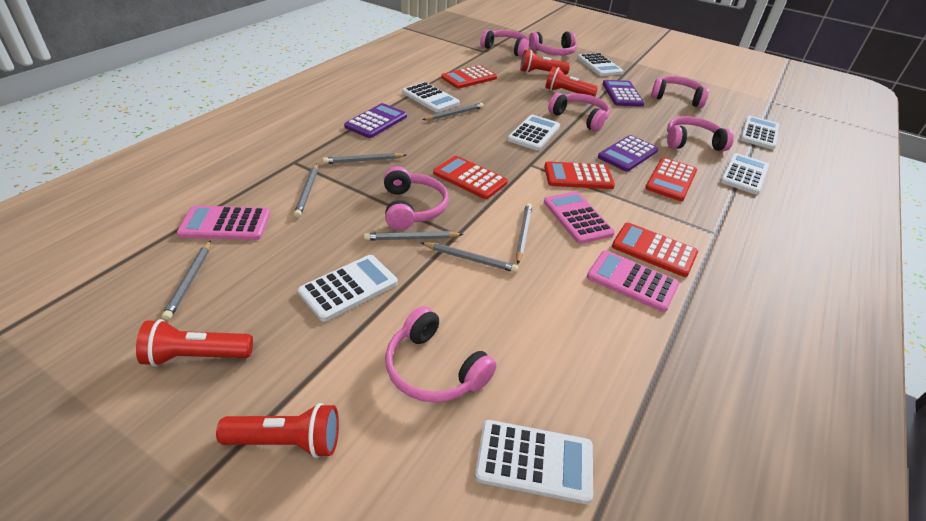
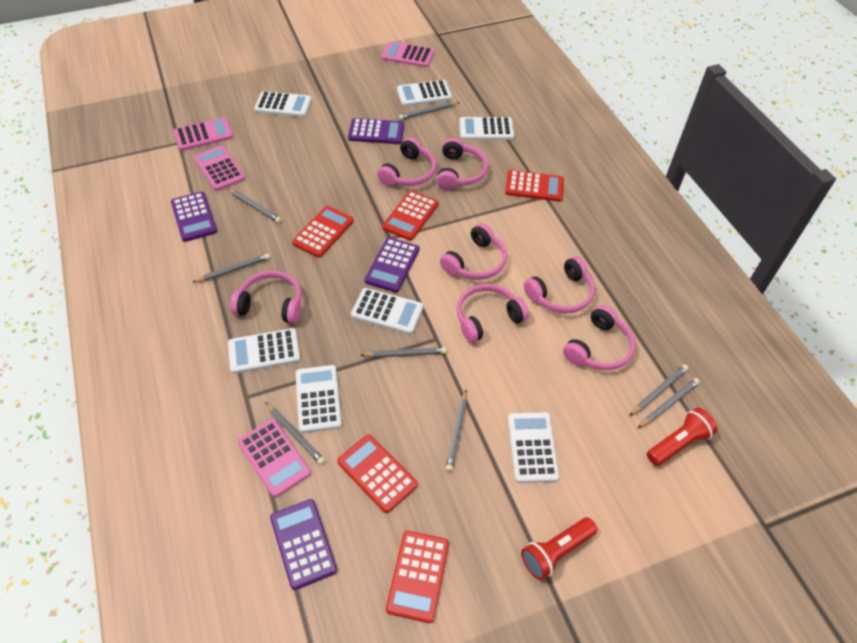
grey pencil: [162,240,211,320] [294,164,318,217] [323,153,406,164] [364,231,463,240] [421,242,518,273] [422,103,484,120] [516,203,532,264] = 7 -> [193,253,270,282] [227,188,281,223] [265,402,325,465] [361,347,446,358] [399,102,459,120] [446,390,467,472] [629,364,688,416] [638,378,700,428] = 8
pink calculator: [177,205,270,240] [544,191,615,244] [587,250,679,312] = 3 -> [173,117,233,151] [194,145,245,191] [237,419,311,497] [382,41,434,67] = 4
purple calculator: [344,103,407,138] [598,135,658,172] [603,80,644,107] = 3 -> [171,192,217,242] [270,499,337,590] [348,118,404,144] [365,237,419,292] = 4
red flashlight: [136,319,253,367] [216,403,339,458] [520,50,570,75] [545,67,599,97] = 4 -> [521,517,597,580] [647,408,718,466] = 2

